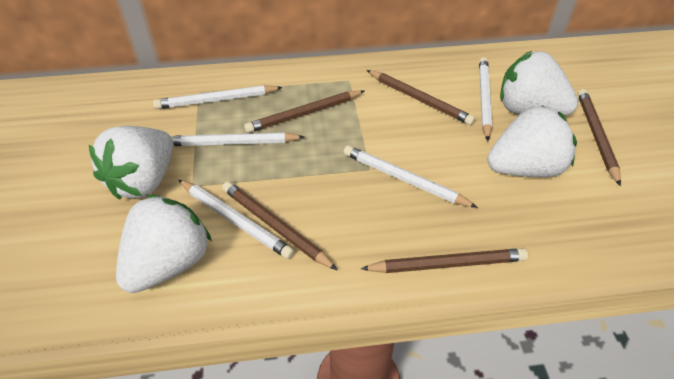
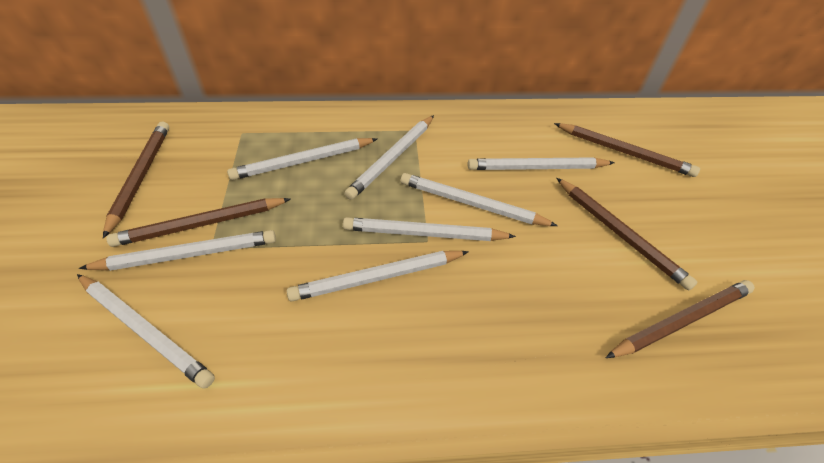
white pencil: [153,85,283,109] [171,132,305,146] [179,180,294,259] [343,145,478,208] [479,57,492,141] = 5 -> [77,274,215,389] [79,230,276,271] [227,138,377,180] [287,251,469,301] [343,217,516,241] [344,115,434,200] [400,173,558,226] [468,157,615,170] = 8
white strawberry: [89,126,173,200] [116,195,212,293] [487,105,577,177] [500,51,578,116] = 4 -> none = 0

